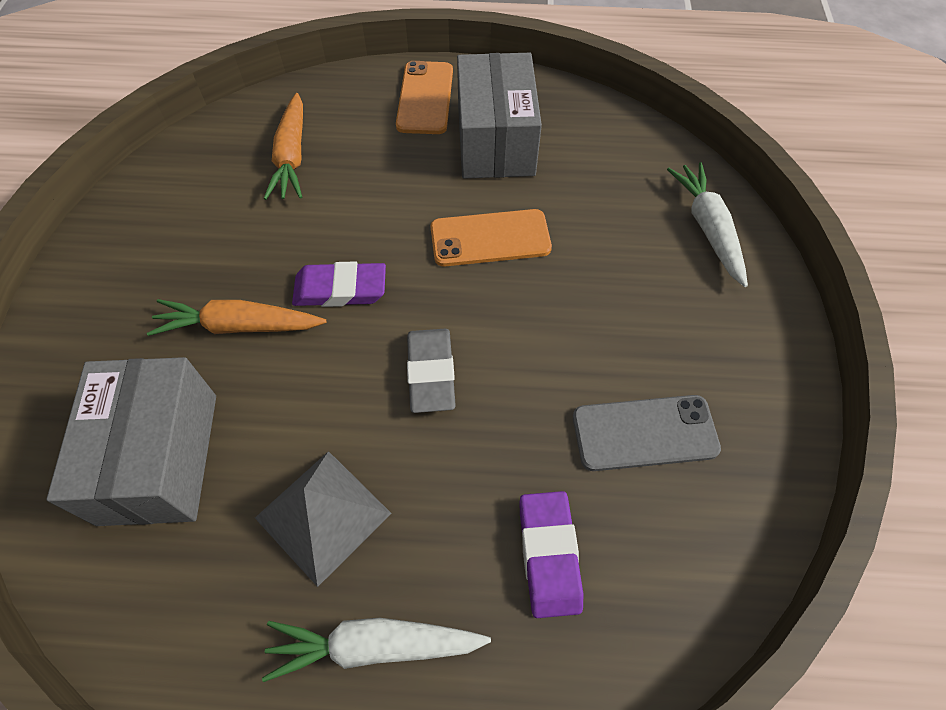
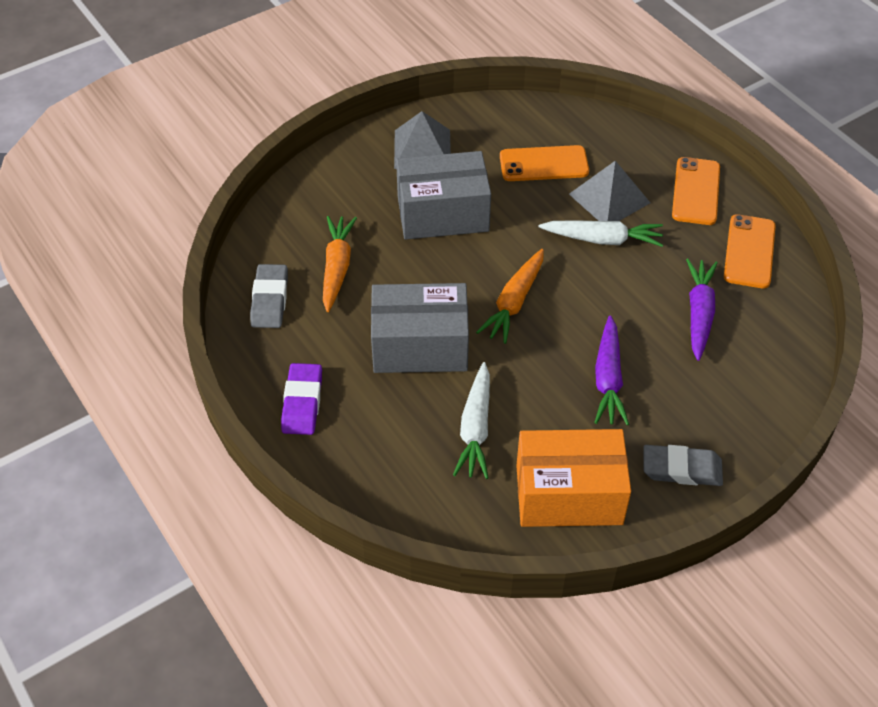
grey eraser: [407,329,456,413] = 1 -> [250,264,288,328] [644,445,723,486] = 2
grey phone: [573,395,721,471] = 1 -> none = 0
grey pyramid: [255,451,392,587] = 1 -> [394,111,451,169] [569,161,650,221] = 2
orange box: none = 0 -> [516,429,631,527] = 1
orange phone: [396,61,453,134] [430,209,552,267] = 2 -> [500,145,589,181] [672,157,720,225] [724,214,776,288] = 3
purple carrot: none = 0 -> [594,315,629,425] [686,259,718,361] = 2
purple eraser: [292,261,386,307] [519,491,583,618] = 2 -> [281,363,322,435] = 1

